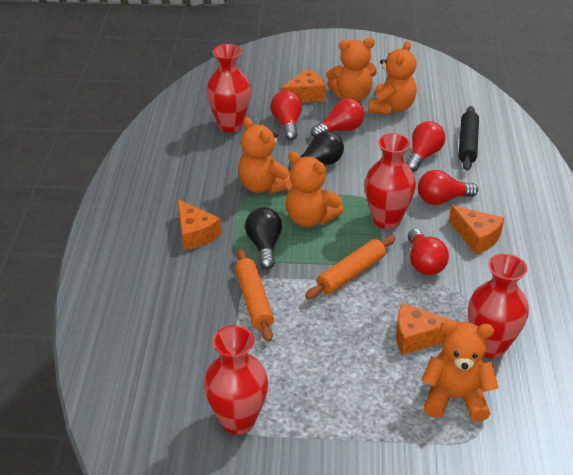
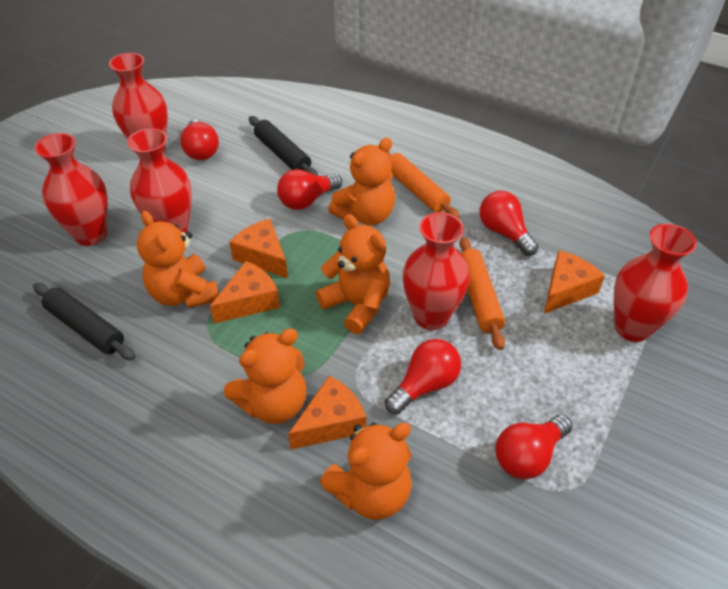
black light bulb: [245,207,282,269] [288,131,344,171] = 2 -> none = 0
black rolling pin: [459,106,479,171] = 1 -> [33,283,136,360] [249,116,318,176] = 2
red vase: [204,325,268,435] [206,44,251,133] [365,133,416,230] [468,253,529,359] = 4 -> [34,133,108,246] [109,53,168,153] [127,128,192,233] [402,212,470,330] [614,224,697,342] = 5

